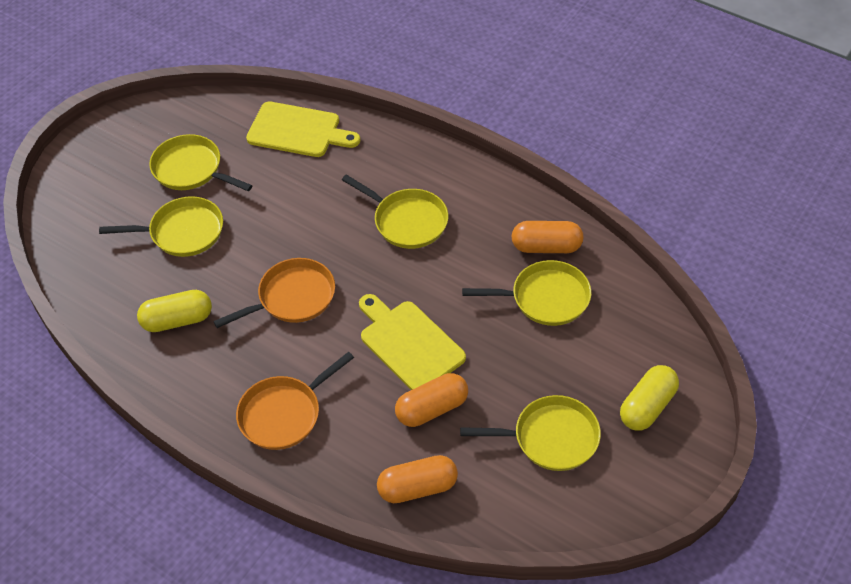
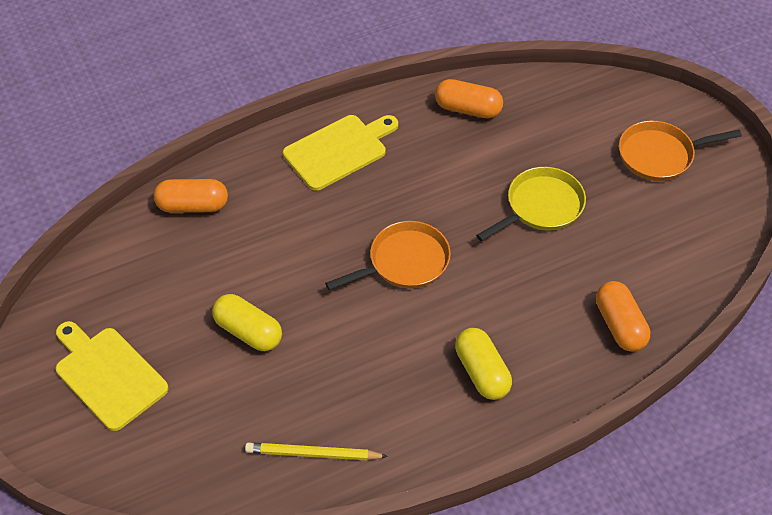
yellow pan: [99,196,223,257] [149,134,253,191] [342,174,448,249] [460,395,601,471] [462,260,591,326] = 5 -> [476,167,586,241] = 1
yellow pencil: none = 0 -> [245,442,388,461] = 1

